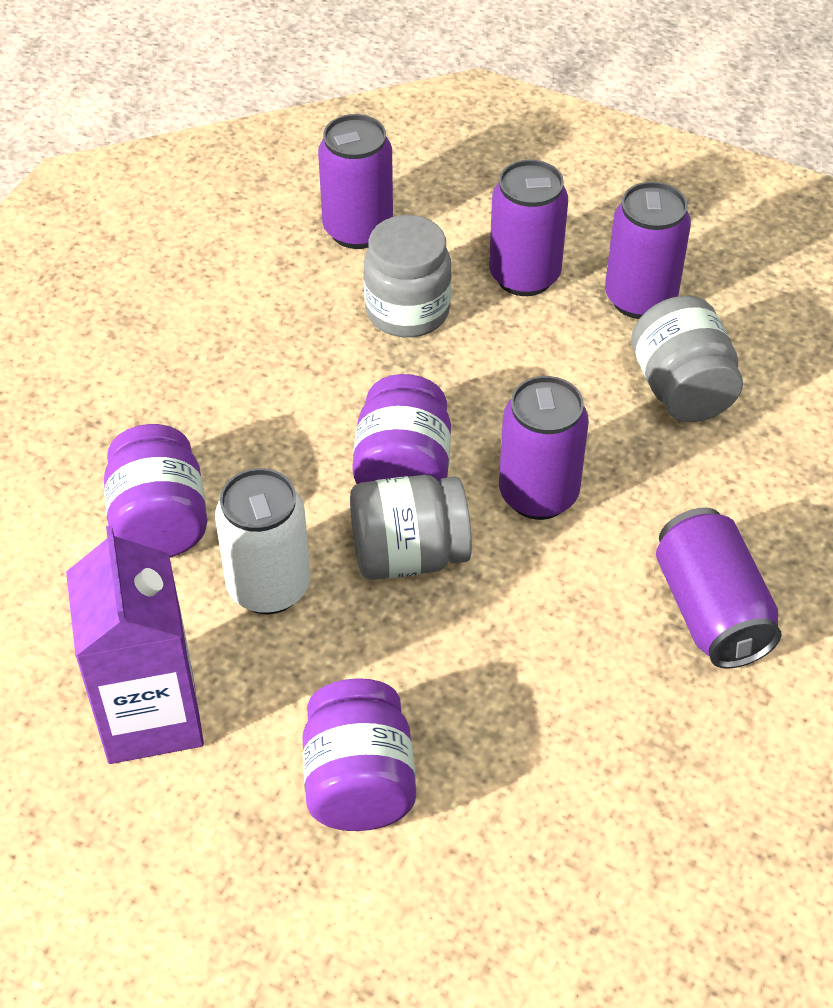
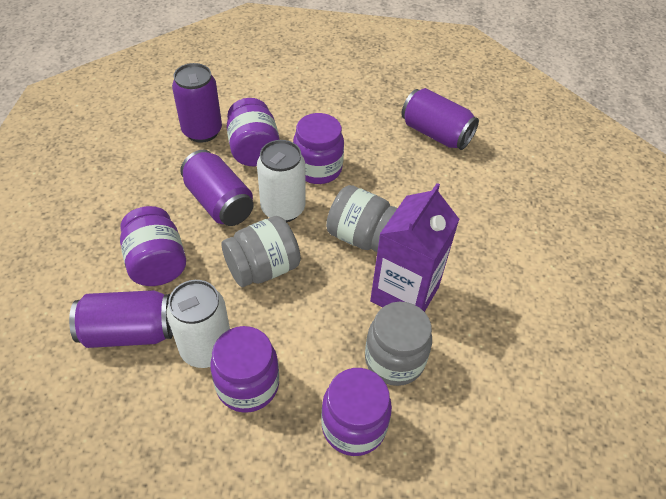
purple can: [318,114,393,249] [489,160,568,296] [499,376,589,520] [605,182,691,319] [656,507,781,669] = 5 -> [69,290,173,348] [172,63,222,143] [180,150,254,226] [401,88,479,150] = 4
purple jar: [104,424,208,557] [302,678,416,831] [352,374,451,484] = 3 -> [120,206,186,286] [210,326,279,413] [226,98,280,166] [293,113,344,184] [321,368,392,456] = 5
white can: [215,468,310,614] = 1 -> [167,280,230,368] [257,140,306,222] = 2

